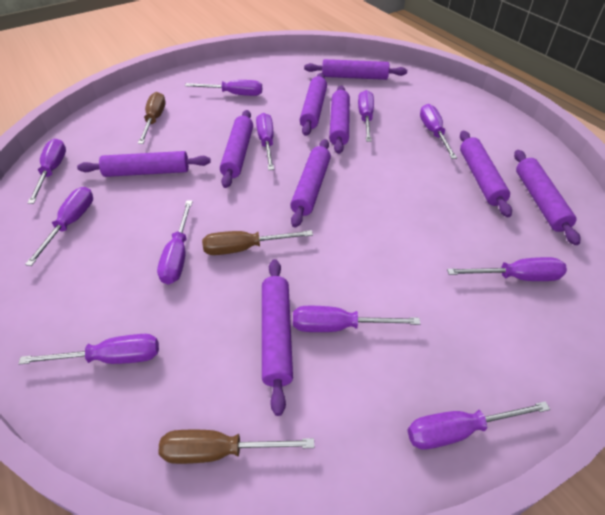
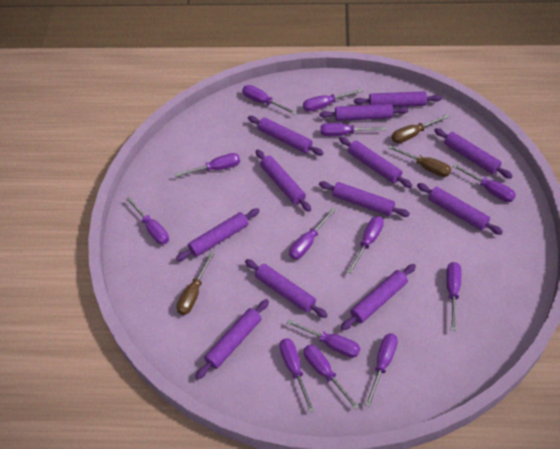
purple rolling pin: [77,151,211,177] [220,110,253,188] [262,259,293,416] [290,139,331,228] [300,73,327,136] [304,59,407,80] [329,85,350,154] [460,131,512,217] [514,150,580,245] = 9 -> [176,208,260,261] [195,299,269,379] [245,259,328,318] [248,116,324,156] [256,149,311,212] [319,181,410,217] [320,104,408,121] [339,137,412,188] [341,264,416,330] [354,91,442,107] [417,183,503,235] [434,128,513,179] = 12
purple screwdriver: [18,334,159,364] [25,187,93,266] [28,138,66,204] [157,200,193,284] [185,80,262,96] [256,113,274,170] [293,306,420,332] [358,90,374,142] [408,401,550,450] [420,104,457,159] [447,257,567,281] = 11 -> [126,197,169,244] [174,153,240,177] [242,85,297,115] [279,338,314,412] [287,319,360,358] [289,208,336,259] [303,89,363,112] [304,344,359,410] [321,123,386,136] [347,216,384,273] [365,333,398,407] [446,262,461,331] [452,164,516,202] = 13

